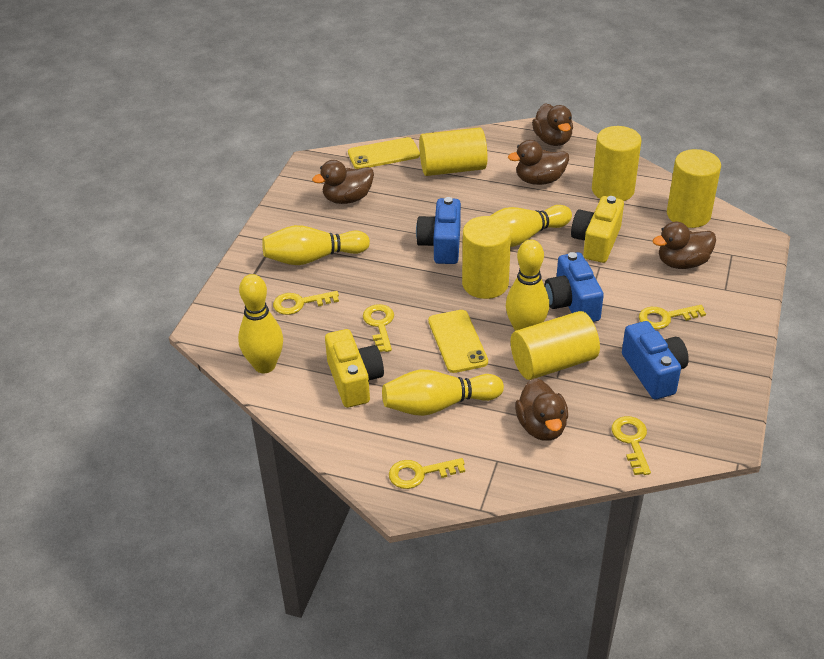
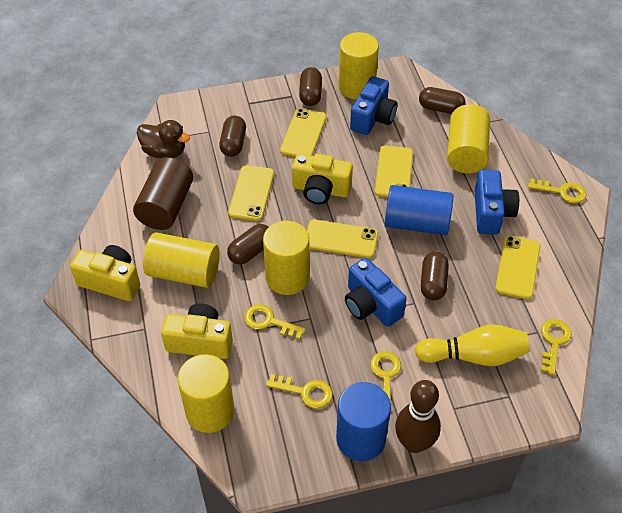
blue cylinder: none = 0 -> [336,382,391,461] [385,185,453,235] = 2
brown bowling pin: none = 0 -> [395,380,441,453] = 1
brown capsule: none = 0 -> [219,116,246,157] [227,224,269,265] [299,67,322,106] [419,87,466,114] [421,251,449,300] = 5
brown cylinder: none = 0 -> [133,157,193,230] = 1
brown duck: [312,160,374,204] [508,140,569,185] [515,378,568,441] [532,103,573,146] [652,222,716,269] = 5 -> [137,120,190,158] = 1
yellow bowling pin: [238,274,283,373] [262,225,370,265] [382,370,504,416] [491,205,572,247] [506,240,549,331] = 5 -> [415,324,529,366] = 1
yellow camera: [325,329,384,408] [571,196,624,263] = 2 -> [70,245,140,301] [161,303,233,359] [292,153,353,204] = 3
yellow phone: [348,137,420,169] [428,310,488,373] = 2 -> [228,165,274,221] [280,108,327,157] [307,220,378,258] [375,146,413,197] [495,236,540,300] = 5

